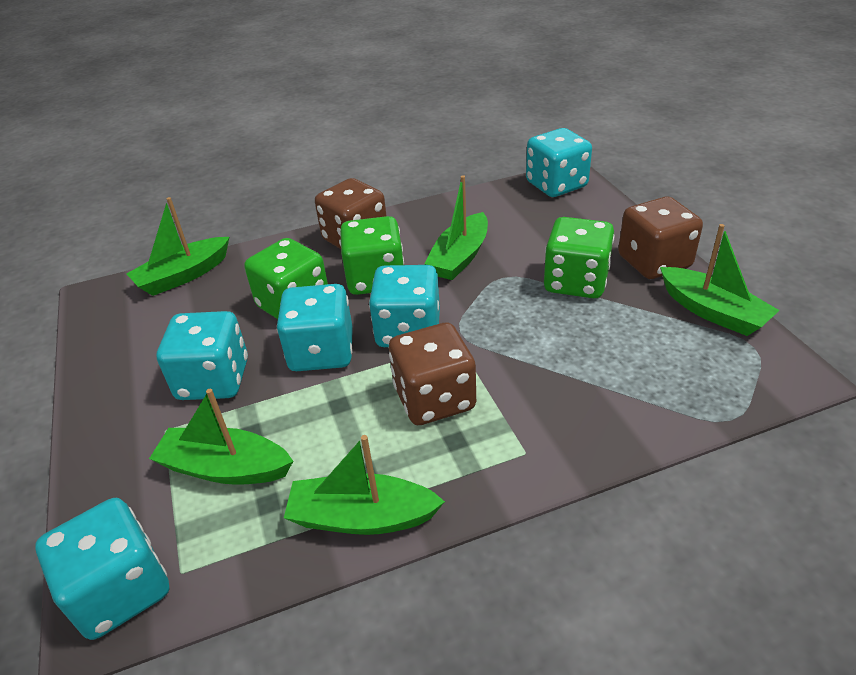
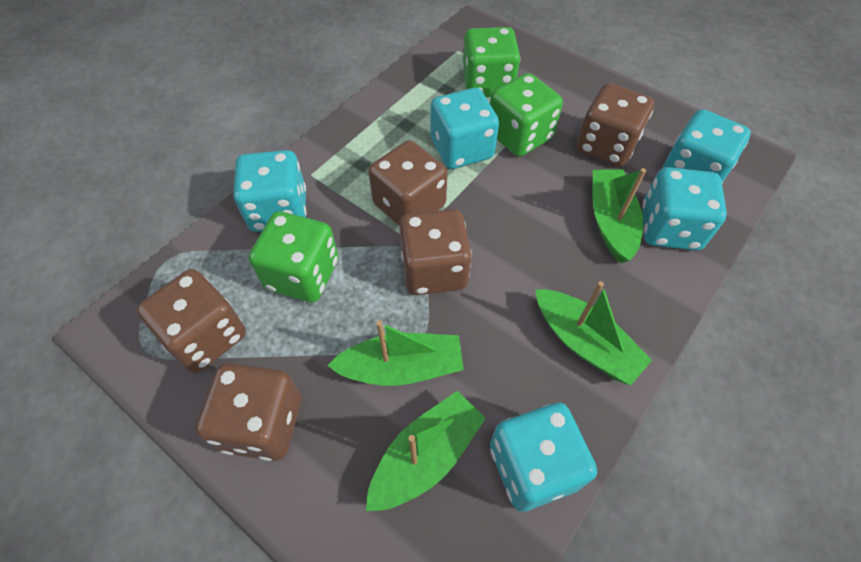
brown dice: [315,178,386,249] [389,322,476,425] [618,197,703,279] = 3 -> [136,269,246,373] [195,363,302,461] [368,140,447,226] [399,209,472,295] [577,83,654,166] = 5
green boat: [127,197,229,296] [149,389,293,485] [284,435,445,535] [424,175,488,280] [660,224,780,336] = 5 -> [327,321,464,386] [366,391,486,511] [535,281,652,386] [592,168,646,263] = 4

